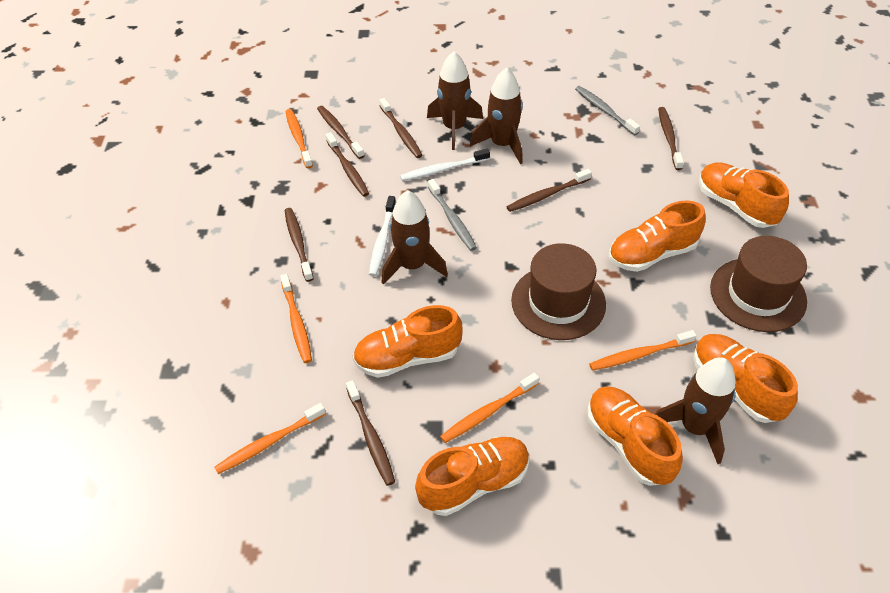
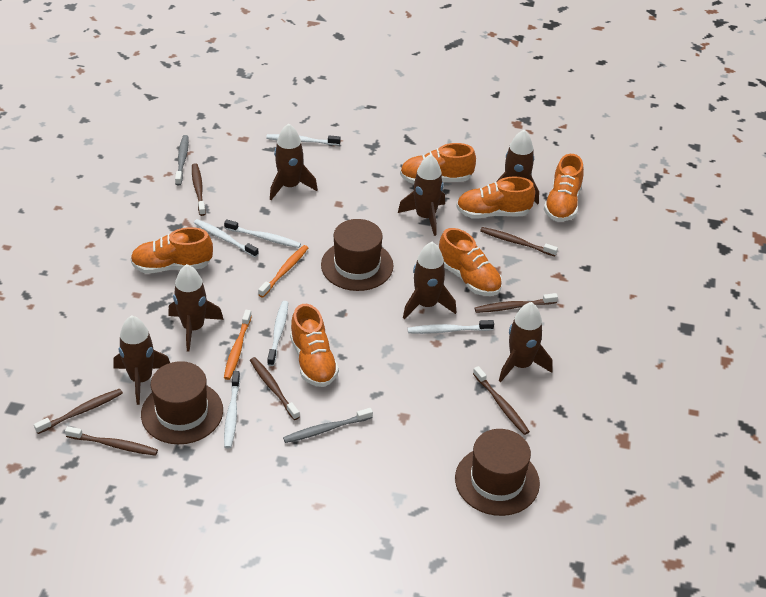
brown hat: [511,243,606,340] [710,236,807,332] = 2 -> [141,361,223,444] [321,219,394,291] [455,429,540,516] = 3
brown rocket: [382,190,448,285] [427,51,483,150] [470,68,523,164] [655,357,736,464] = 4 -> [113,315,170,405] [168,264,224,352] [270,123,318,200] [398,154,445,236] [403,242,456,319] [496,130,539,204] [499,302,553,382] = 7
orange toothbrush: [214,403,326,474] [280,274,312,363] [285,109,313,168] [440,373,539,443] [589,330,697,371] = 5 -> [224,310,252,380] [258,245,308,297] = 2
white toothbrush: [369,196,396,276] [400,149,490,181] = 2 -> [194,219,259,257] [224,219,301,248] [224,371,240,448] [266,134,341,146] [267,301,288,366] [408,320,494,334] = 6

